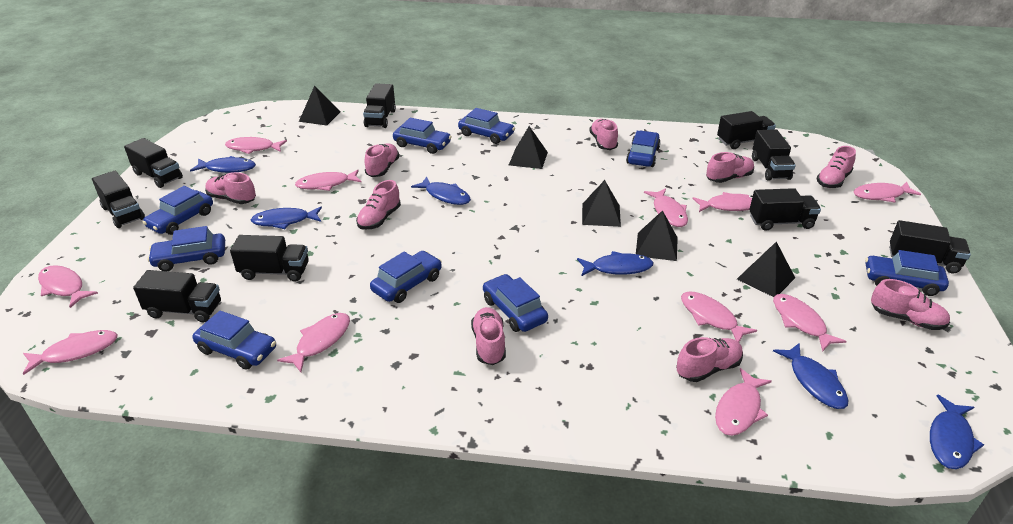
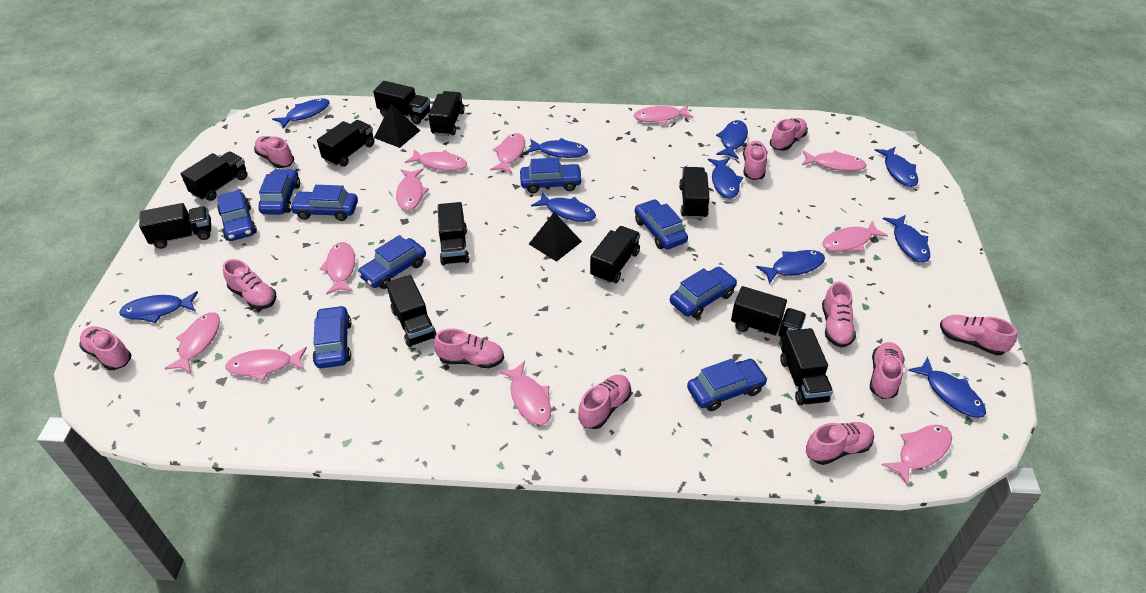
black pyramid: [299,86,340,126] [509,126,548,169] [582,180,621,227] [636,210,678,261] [737,242,795,297] = 5 -> [374,104,420,148] [529,212,582,262] = 2
black truck: [92,171,145,228] [124,138,183,188] [133,270,221,322] [230,235,309,282] [363,83,396,128] [717,111,776,149] [749,188,821,231] [752,129,796,181] [889,220,971,273] = 9 -> [139,203,211,249] [181,151,247,201] [317,120,374,167] [373,81,430,124] [386,275,437,347] [428,91,465,136] [438,202,469,266] [590,226,640,284] [679,167,710,219] [731,286,806,344] [780,328,833,405] = 11
blue fish: [190,156,256,173] [251,207,322,229] [411,176,471,205] [577,251,654,276] [773,343,849,409] [930,395,984,469] = 6 -> [119,291,198,323] [272,98,330,129] [526,138,588,158] [531,192,596,222] [708,158,743,199] [716,120,748,159] [756,250,825,284] [874,147,918,187] [883,215,930,263] [908,357,986,418] = 10
pink shoe: [205,172,256,204] [356,180,401,230] [365,143,399,177] [471,307,506,365] [589,119,618,150] [676,337,743,382] [706,152,754,183] [816,146,856,188] [871,279,950,330] = 9 -> [79,326,132,370] [223,259,276,309] [254,136,294,168] [434,329,504,368] [578,375,631,429] [743,141,767,180] [770,118,808,151] [806,422,874,465] [822,282,856,347] [870,342,905,399] [940,315,1017,355] = 11

